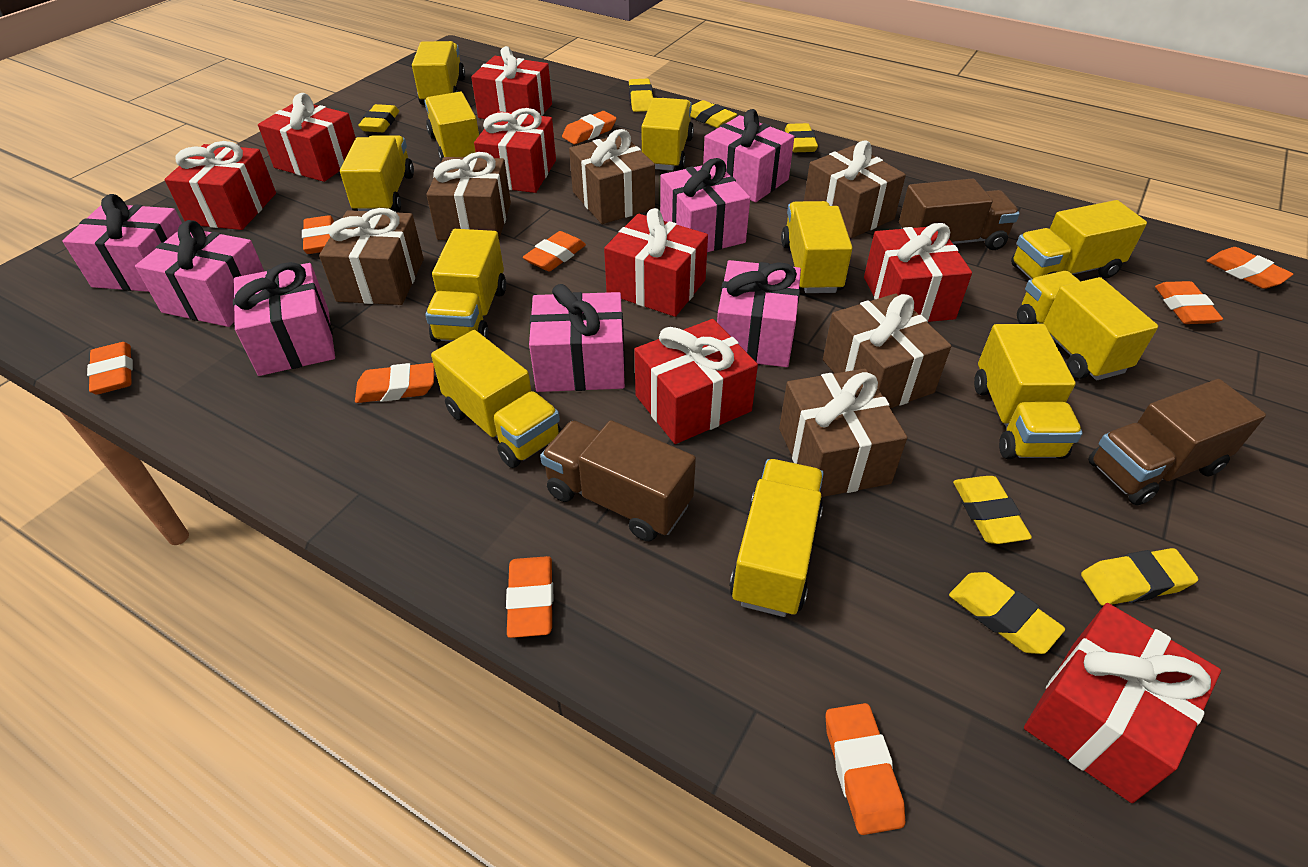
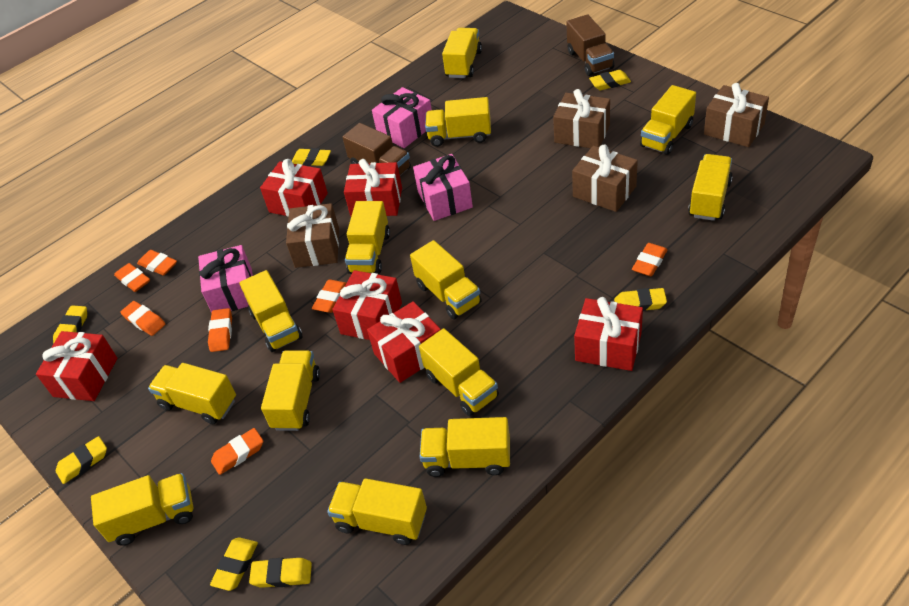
brown gift: [319,208,424,305] [426,152,511,240] [569,129,655,224] [779,369,907,497] [804,140,906,238] [823,293,951,408] = 6 -> [286,203,339,268] [553,89,610,148] [572,145,638,212] [704,83,769,147] = 4
brown truck: [540,420,696,541] [899,179,1020,250] [1088,379,1266,506] = 3 -> [342,123,411,176] [566,14,614,76] = 2
orange eraser: [87,342,133,394] [302,215,334,254] [355,363,434,403] [506,556,553,638] [523,231,586,271] [562,111,617,144] [826,703,905,835] [1155,281,1223,324] [1207,247,1293,289] = 9 -> [114,263,150,292] [120,301,165,336] [137,250,177,275] [208,308,232,352] [211,428,263,475] [312,279,347,313] [632,243,668,276] = 7
pink gift: [62,194,182,292] [135,220,265,327] [233,262,335,376] [529,284,625,392] [660,158,750,252] [703,109,794,202] [717,260,801,367] = 7 -> [198,245,253,313] [372,87,432,148] [413,154,473,221] = 3
red gift: [164,141,276,230] [258,93,356,182] [471,46,552,119] [474,108,556,193] [604,208,708,317] [634,319,758,444] [864,223,972,322] [1024,603,1221,803] = 8 -> [36,331,117,401] [260,159,328,217] [332,270,402,340] [344,159,402,217] [367,301,441,383] [574,297,643,371] = 6
yellow truck: [340,135,414,213] [412,41,465,105] [424,92,479,161] [425,229,506,342] [431,330,561,468] [641,98,694,171] [729,459,824,617] [781,201,853,293] [974,324,1083,459] [1011,200,1147,279] [1017,271,1158,380] = 11 -> [91,473,193,546] [148,363,236,424] [239,270,303,352] [261,350,320,431] [327,478,427,545] [345,201,390,274] [410,240,482,319] [419,328,499,416] [420,417,510,477] [425,97,491,147] [442,28,482,78] [640,85,696,155] [688,154,733,221] = 13

